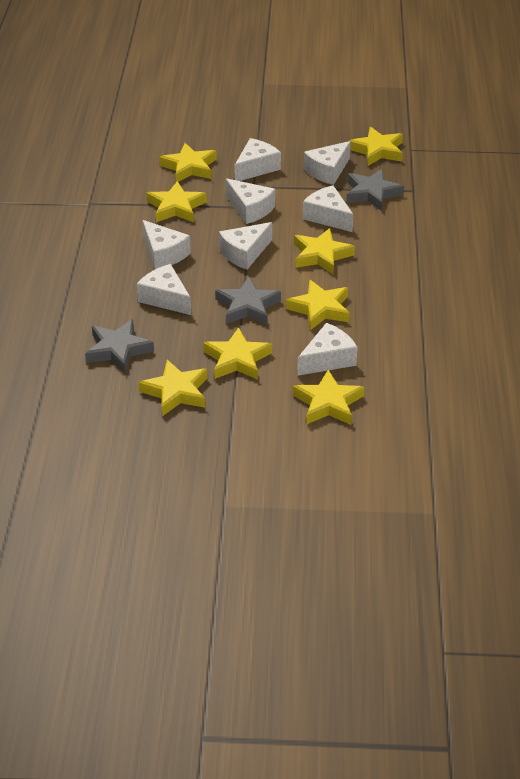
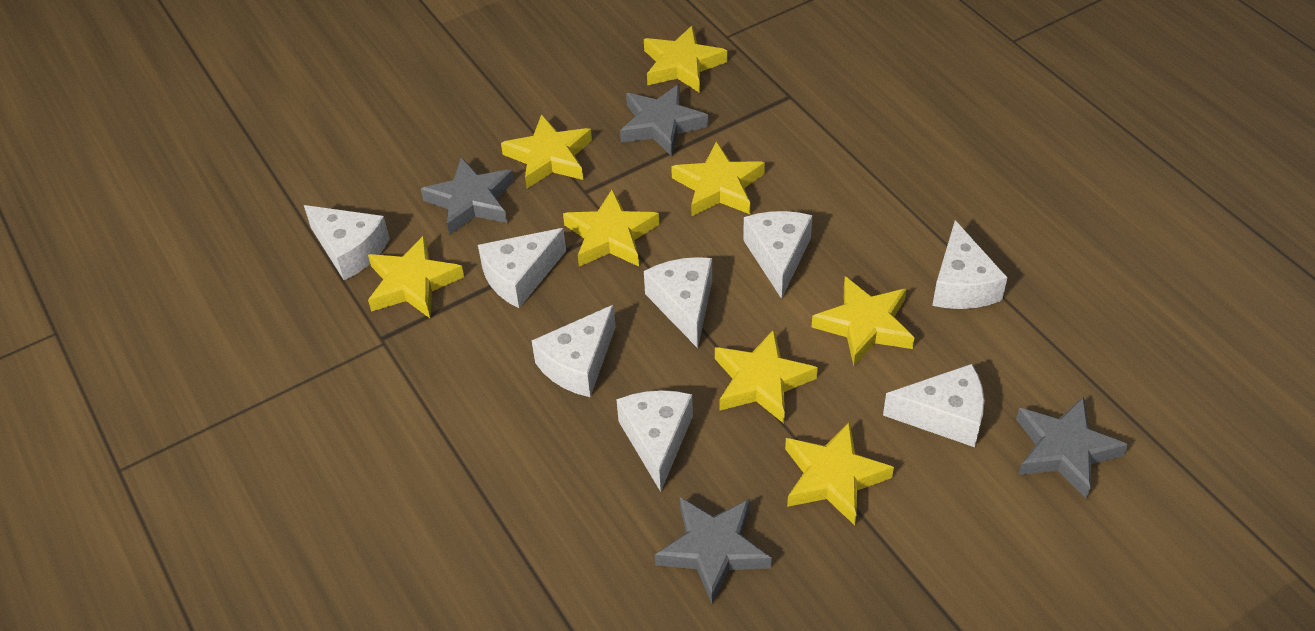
grey star: [85,319,154,373] [215,277,281,325] [346,169,404,211] = 3 -> [421,157,514,235] [620,84,708,156] [655,497,772,604] [1016,397,1128,499] = 4

